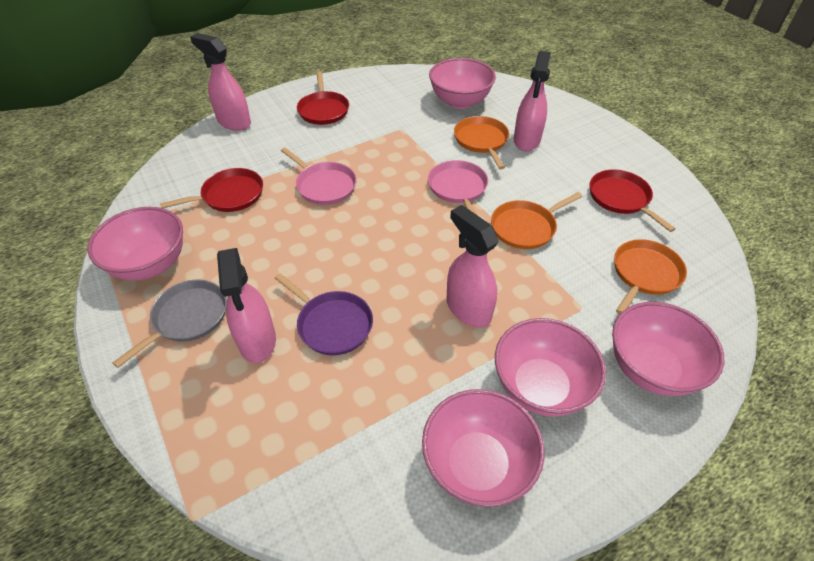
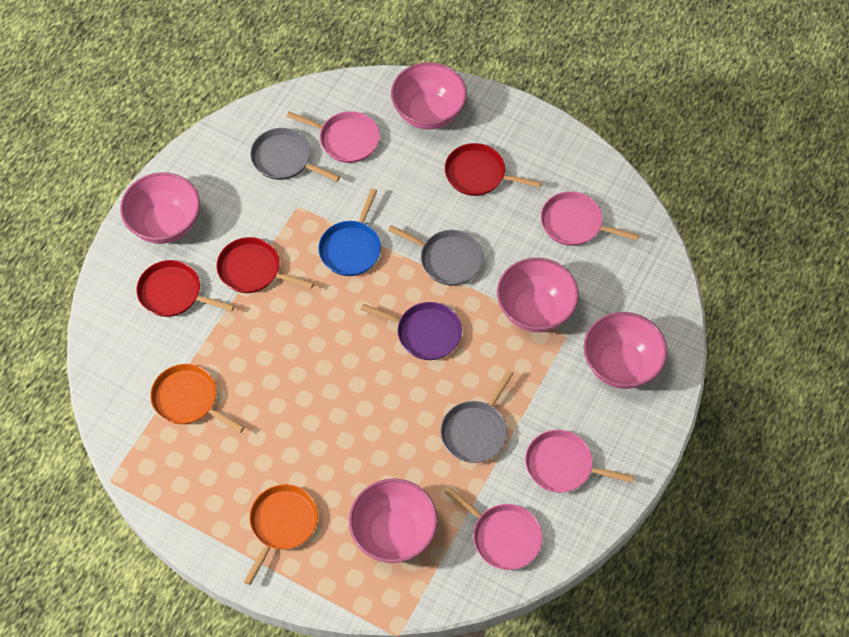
blue pan: none = 0 -> [318,188,381,276] = 1
grey pan: [112,280,227,368] = 1 -> [250,128,340,182] [388,225,483,285] [440,370,514,463] = 3
orange pan: [454,116,509,169] [491,192,582,249] [614,239,687,314] = 3 -> [150,364,244,433] [244,484,318,585] = 2
pink pan: [281,147,357,205] [428,160,488,214] = 2 -> [286,111,380,163] [444,487,542,570] [525,430,634,493] [541,191,639,246] = 4
pink spray bottle: [190,33,251,131] [217,248,276,363] [447,205,499,328] [514,51,551,151] = 4 -> none = 0

